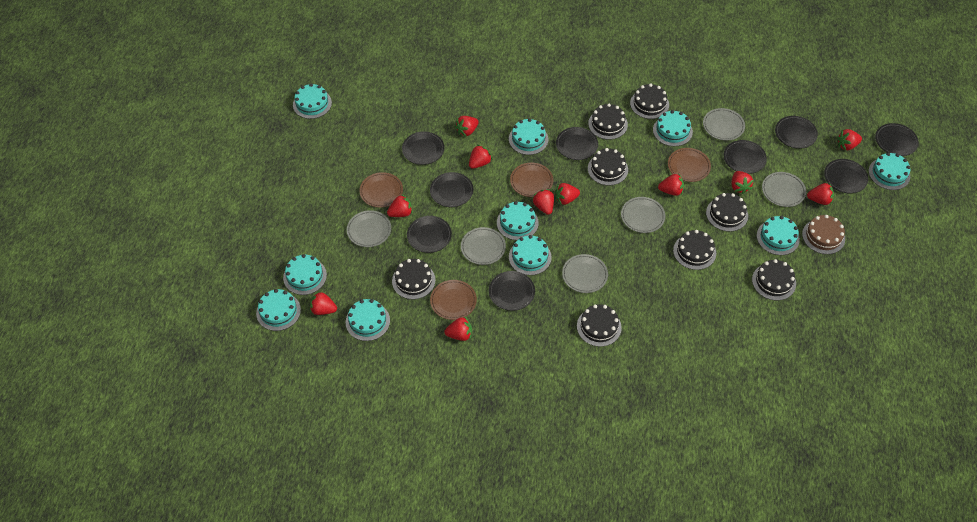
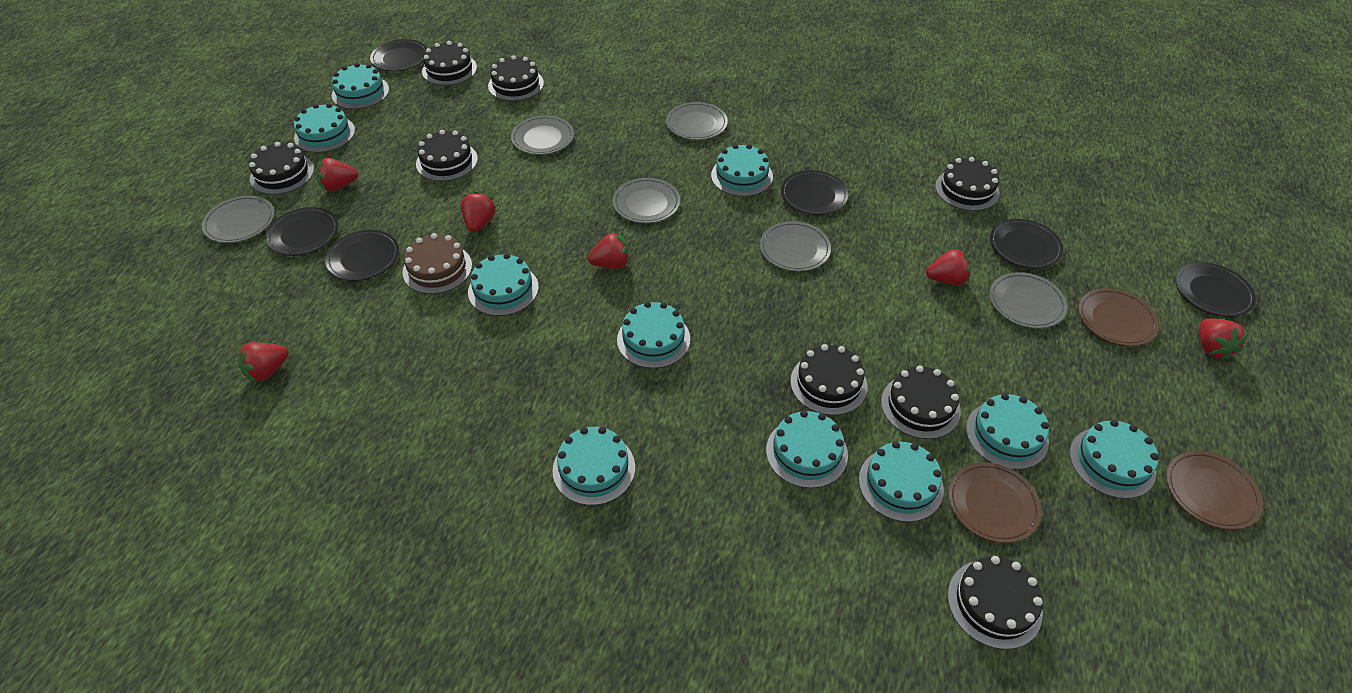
black plate: [402,131,444,165] [407,216,452,253] [430,172,473,207] [489,271,535,311] [556,127,598,160] [724,140,767,174] [775,116,818,149] [824,159,868,193] [875,123,919,156] = 9 -> [266,207,339,256] [325,230,399,281] [370,39,427,71] [781,170,848,215] [990,219,1063,269] [1175,262,1256,317] = 6
brown plate: [359,172,403,208] [430,280,477,320] [510,163,553,197] [668,148,711,182] = 4 -> [948,462,1041,543] [1078,288,1159,346] [1166,451,1263,530] = 3
red strawberry: [310,292,337,315] [387,195,413,217] [444,317,472,341] [455,116,478,136] [469,145,492,169] [533,189,554,215] [555,183,580,205] [658,174,684,196] [732,171,754,194] [807,183,834,205] [837,129,862,151] = 11 -> [237,342,289,383] [316,158,358,192] [461,192,496,232] [588,232,630,269] [926,249,971,286] [1199,318,1248,360] = 6

